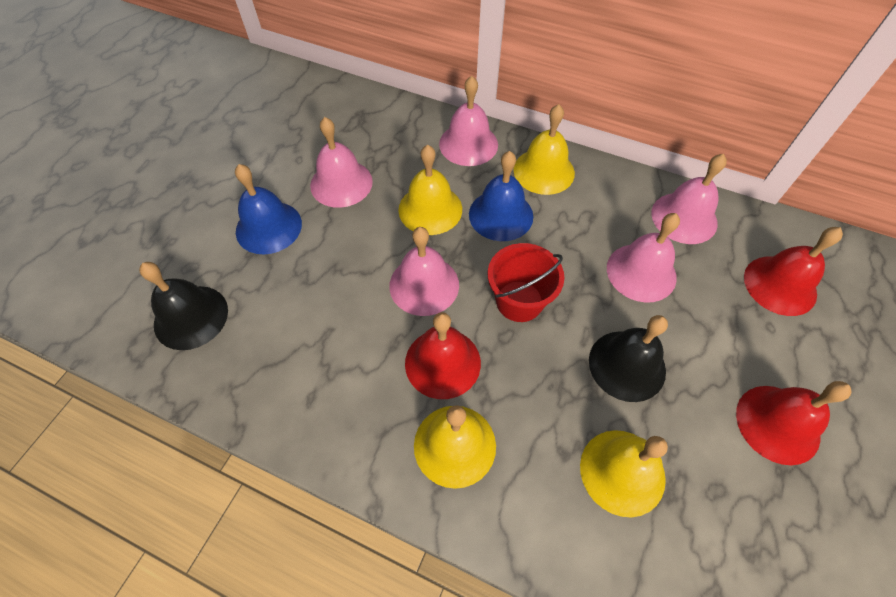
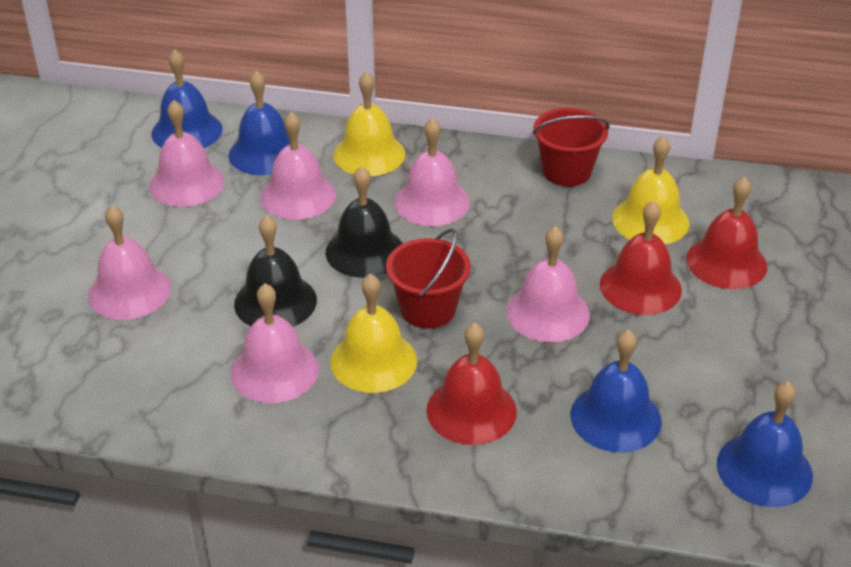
blue bell: [235,164,302,254] [469,151,533,241] = 2 -> [152,49,223,148] [229,70,290,175] [570,330,662,452] [717,381,813,507] = 4
pink bell: [310,117,373,208] [389,227,459,316] [439,76,498,166] [607,213,680,303] [651,154,727,244] = 5 -> [88,205,171,320] [149,100,224,207] [231,283,319,403] [261,112,336,220] [394,118,470,226] [506,226,590,342] = 6
red bucket: [488,243,564,322] = 1 -> [386,229,471,329] [532,108,610,186] = 2
yellow bell: [398,145,462,235] [414,406,496,489] [513,104,575,195] [580,430,668,518] = 4 -> [330,274,417,393] [333,72,405,176] [612,136,689,245] = 3

